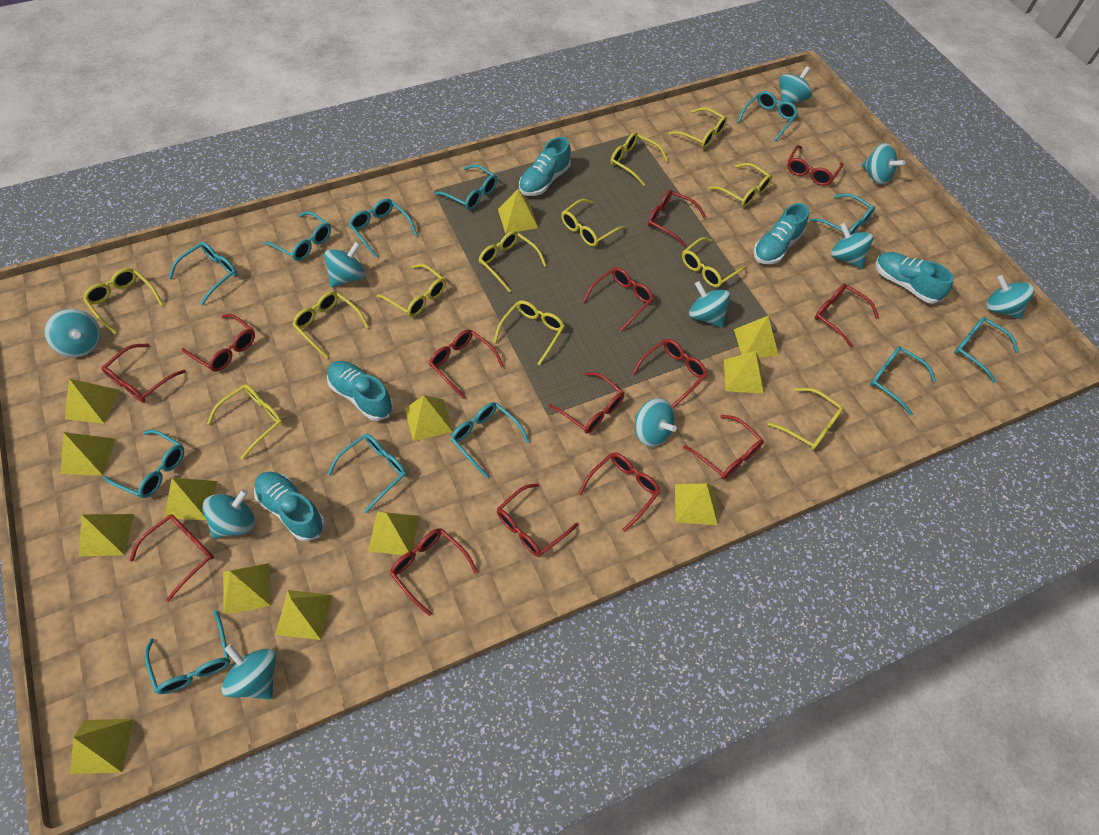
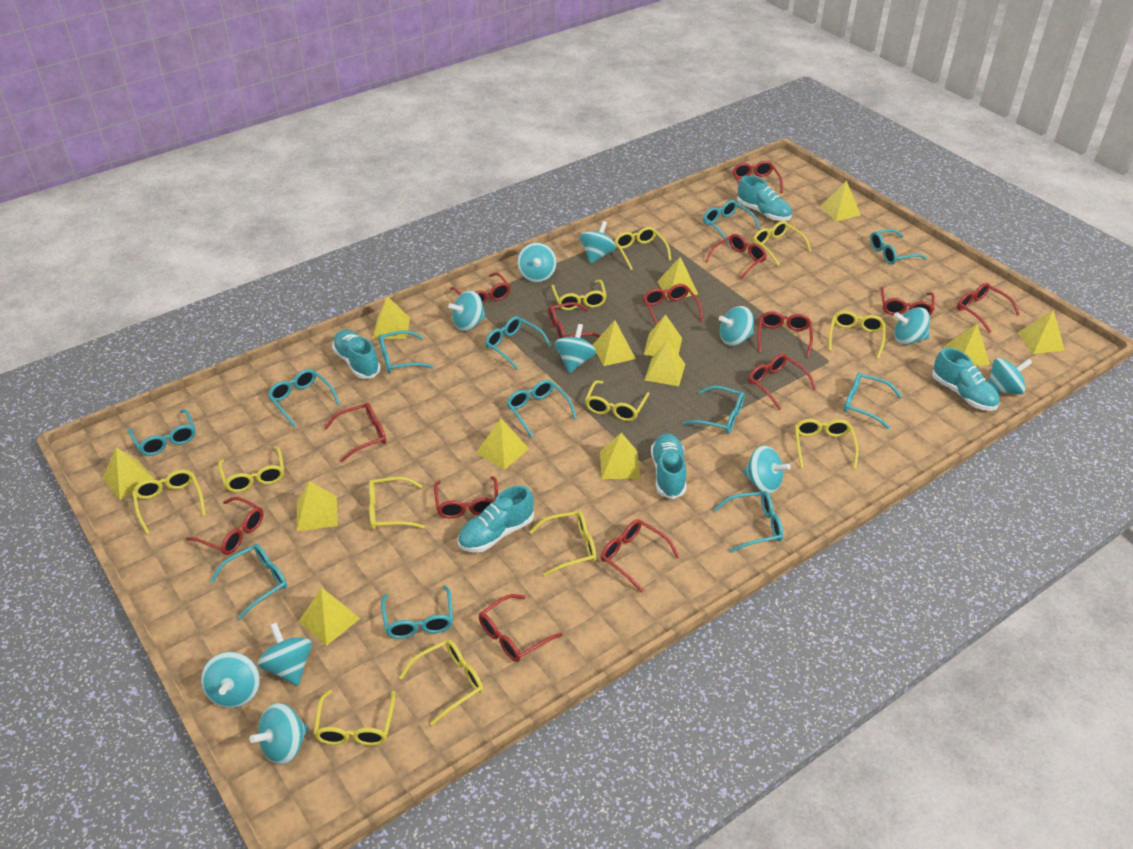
turquoise spinning top: [45,309,101,357] [202,489,255,539] [222,644,276,699] [324,241,365,287] [635,398,677,447] [689,281,730,327] [779,66,812,104] [831,222,874,269] [862,143,905,185] [986,275,1034,319] = 10 -> [201,652,260,708] [249,703,308,765] [258,622,312,686] [448,291,486,331] [517,243,557,282] [554,324,596,373] [580,221,616,264] [719,306,754,346] [743,446,791,494] [894,307,930,345] [988,358,1033,394] = 11

